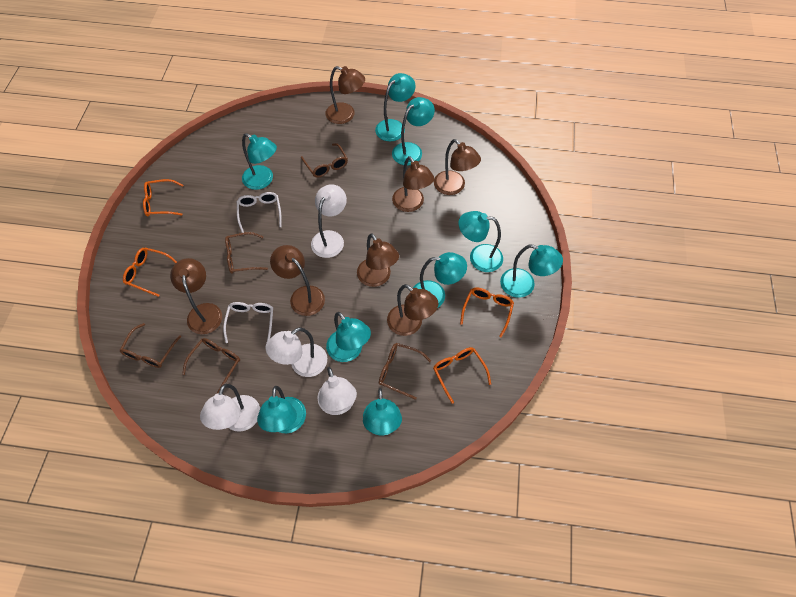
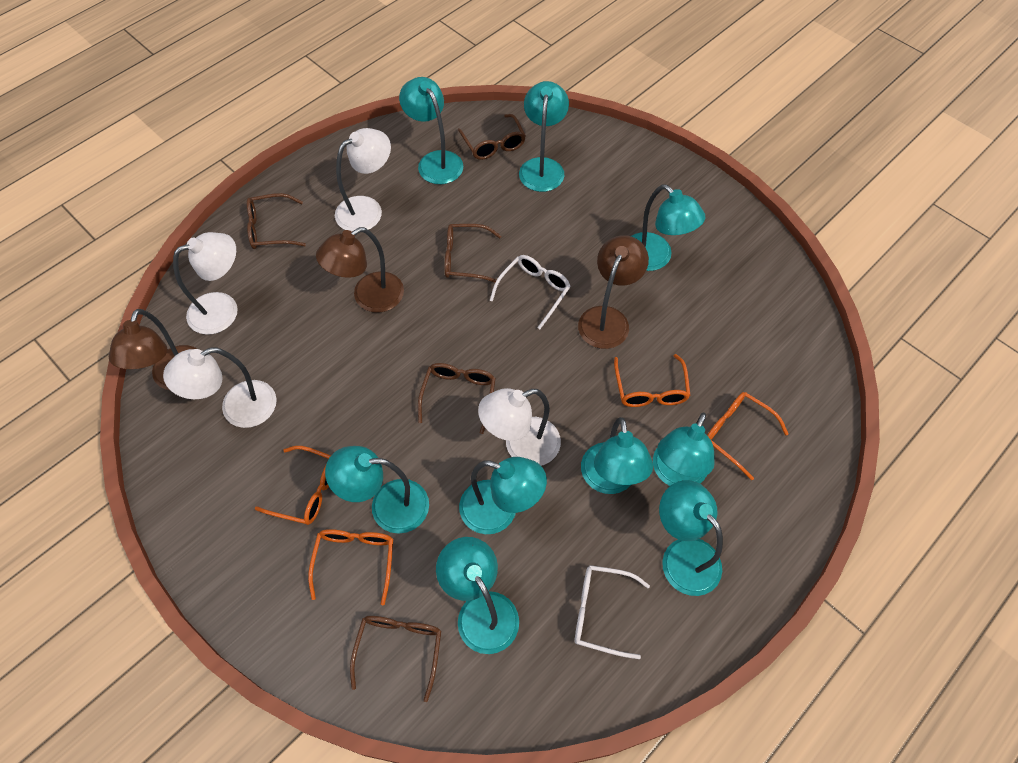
brown lamp: [170,258,222,334] [270,245,325,316] [326,66,365,124] [357,233,399,287] [387,284,438,336] [392,156,434,212] [434,139,481,195] = 7 -> [109,309,197,390] [316,227,404,313] [578,235,649,349] = 3

